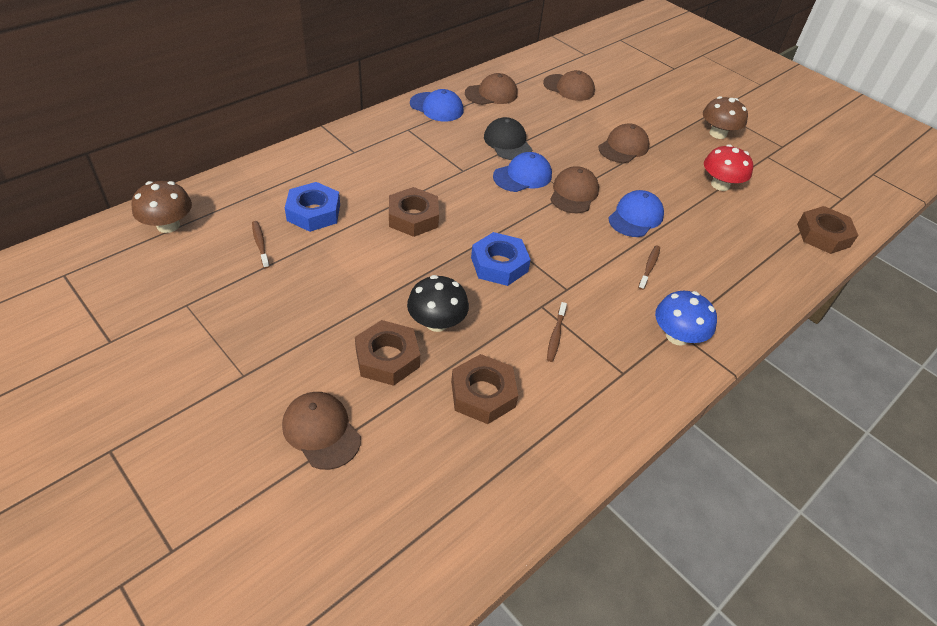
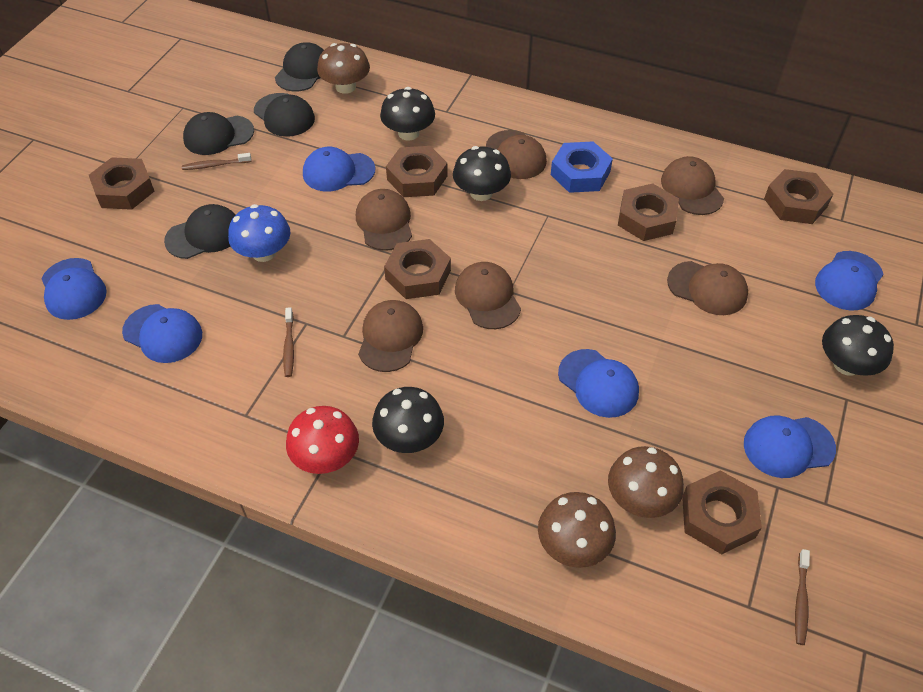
black cap: [484,117,533,160] = 1 -> [164,204,235,259] [183,112,254,155] [254,93,315,137] [275,42,324,92] = 4
black mushroom: [407,275,469,332] = 1 -> [372,387,444,453] [380,87,435,141] [453,146,511,201] [822,315,894,376] = 4
blue cap: [410,89,464,121] [493,152,552,192] [608,190,664,237] = 3 -> [41,258,107,320] [122,304,202,363] [303,147,376,191] [558,349,639,418] [744,415,836,478] [815,251,884,310] = 6
blue nut: [285,182,340,232] [471,232,531,286] = 2 -> [551,141,613,193] = 1
brown cap: [282,392,361,470] [465,73,518,105] [543,70,595,101] [550,166,599,213] [599,123,649,163] = 5 -> [356,189,412,251] [358,300,423,372] [455,262,521,329] [486,130,547,179] [661,156,724,215] [667,261,748,315] = 6
brown mushroom: [131,181,192,233] [703,96,748,139] = 2 -> [317,43,370,94] [538,492,616,568] [608,446,684,518] = 3
brown nut: [355,320,420,386] [389,187,439,237] [451,354,518,424] [797,206,858,254] = 4 -> [89,157,155,210] [384,239,451,299] [386,146,448,197] [618,183,679,241] [682,470,762,554] [764,169,833,224] = 6

